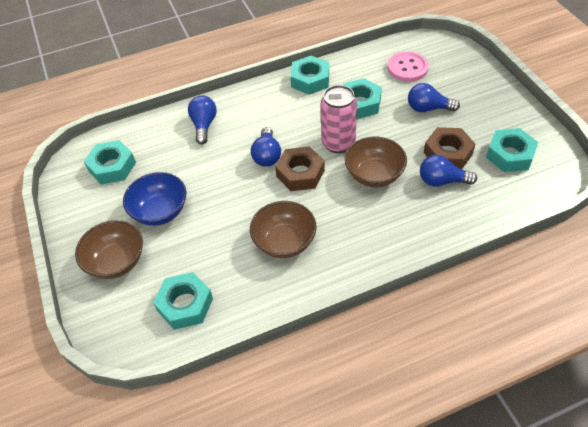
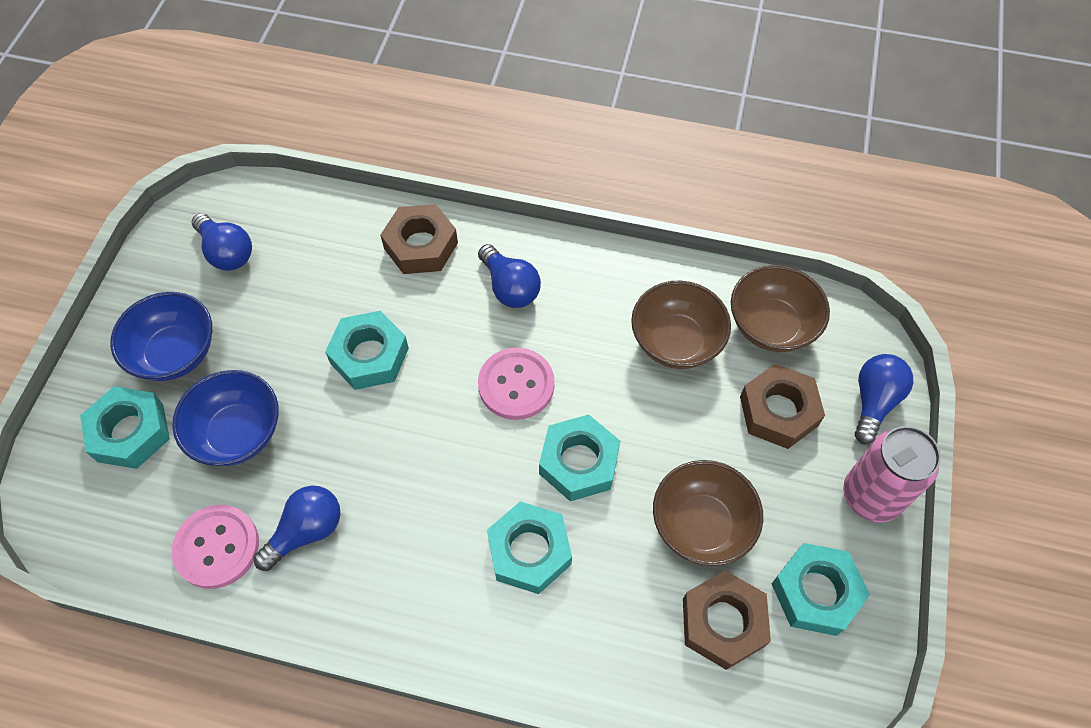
blue bowl: [123,172,186,226] = 1 -> [110,292,212,381] [172,370,279,466] = 2
brown nut: [275,146,325,191] [424,127,475,169] = 2 -> [380,204,458,274] [683,570,771,670] [740,364,825,449] = 3
pink button: [387,51,429,82] = 1 -> [172,505,259,589] [478,347,555,420] = 2

